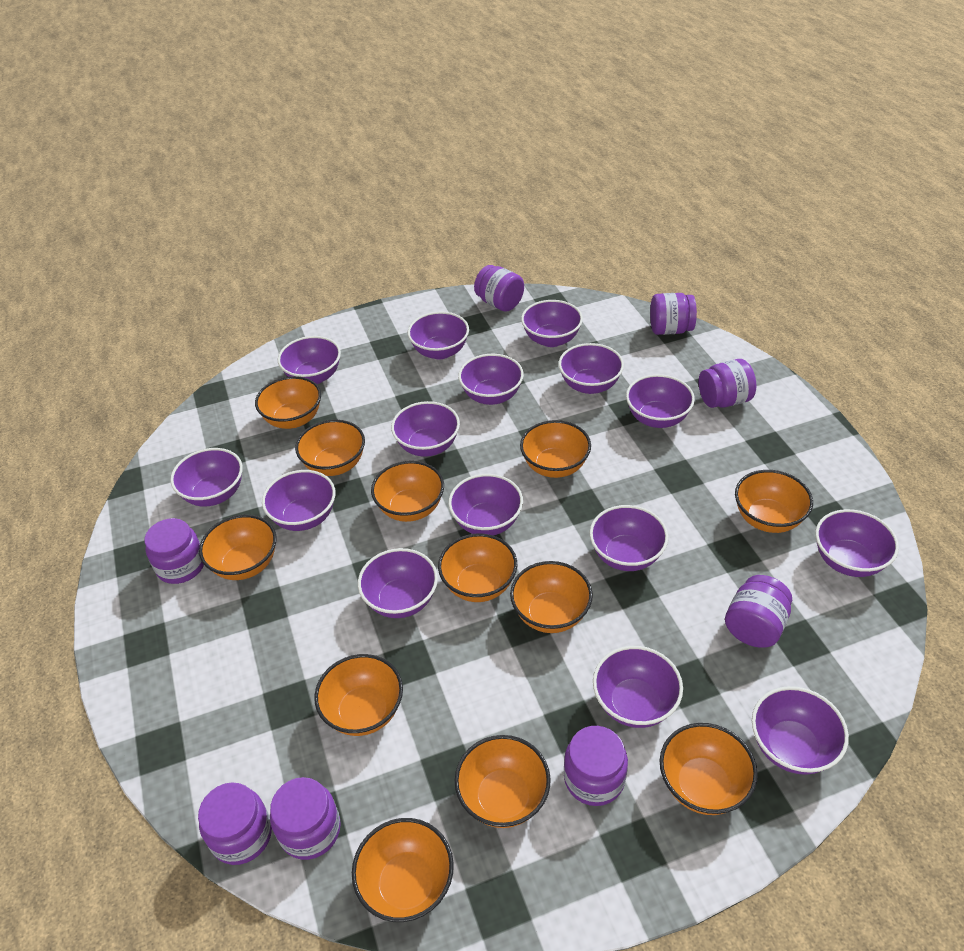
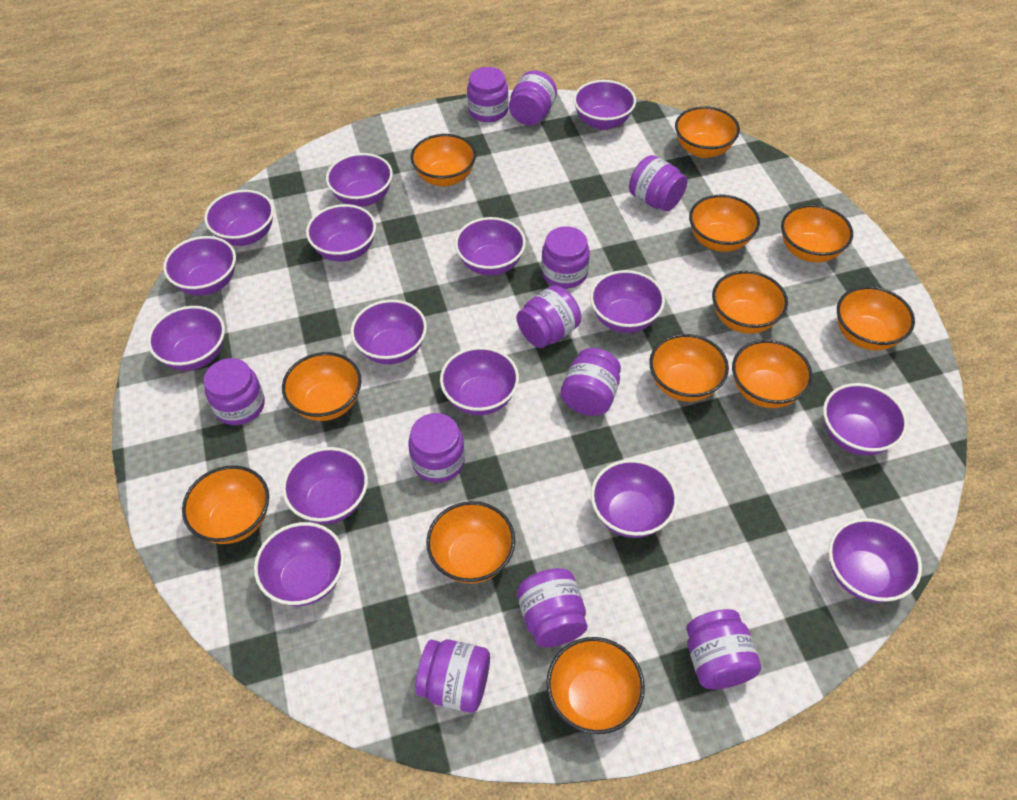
purple jar: [144,518,204,584] [198,782,272,865] [270,777,341,860] [474,265,524,312] [564,726,628,806] [650,293,697,335] [699,359,756,408] [725,575,792,648] = 8 -> [204,358,265,425] [408,413,465,483] [415,640,490,713] [467,67,508,122] [509,70,557,125] [517,285,581,348] [517,568,587,647] [542,226,590,289] [561,348,621,416] [629,155,687,211] [686,609,761,689] = 11

